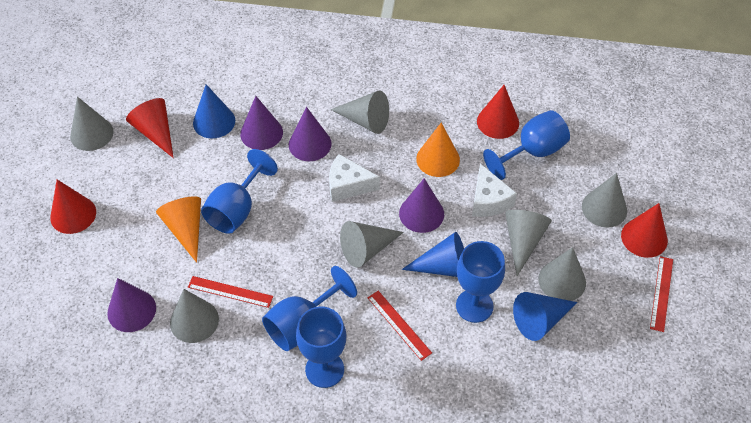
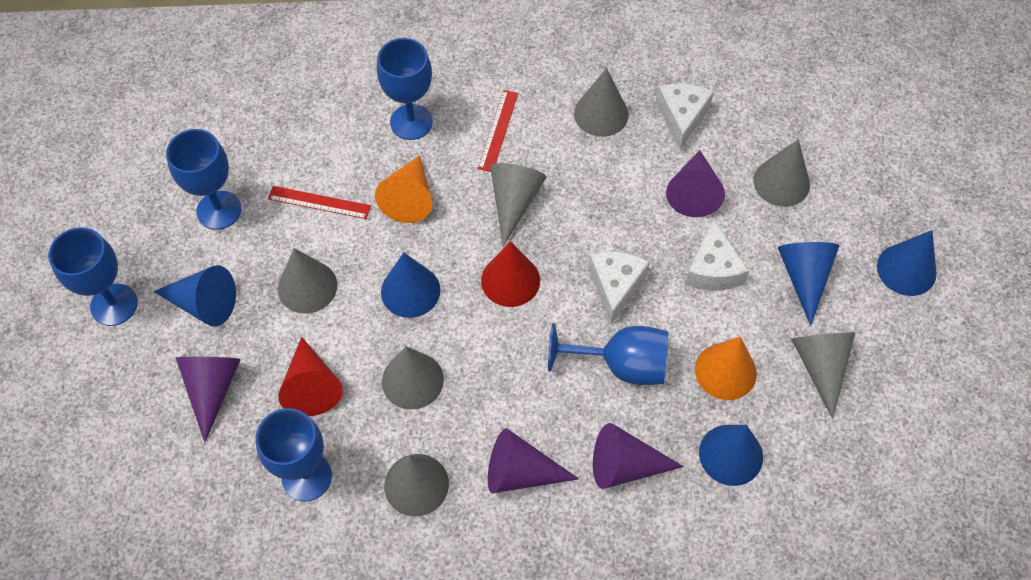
blue cone: [193,84,235,138] [402,232,464,277] [513,292,578,341] = 3 -> [154,265,236,327] [381,252,440,318] [699,425,763,486] [778,242,840,326] [877,230,937,296] = 5
red cone: [50,180,96,234] [126,98,174,158] [477,85,519,139] [621,203,668,258] = 4 -> [278,337,343,416] [481,241,540,307] = 2
red ruler: [188,276,273,308] [368,291,432,361] [650,256,673,332] = 3 -> [268,186,371,219] [478,90,518,172] = 2
white cheese: [329,154,380,202] [472,163,517,217] = 2 -> [588,251,650,324] [655,83,714,149] [685,219,749,290] = 3

